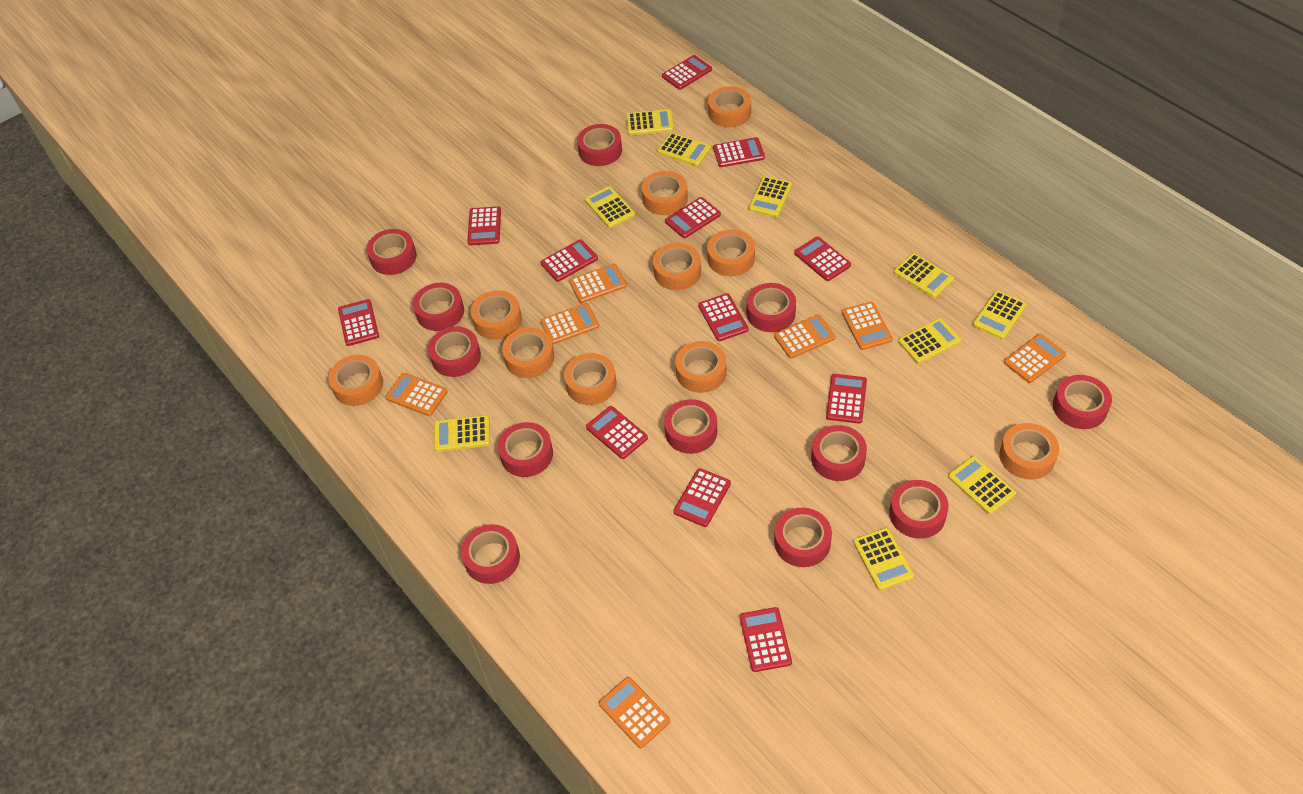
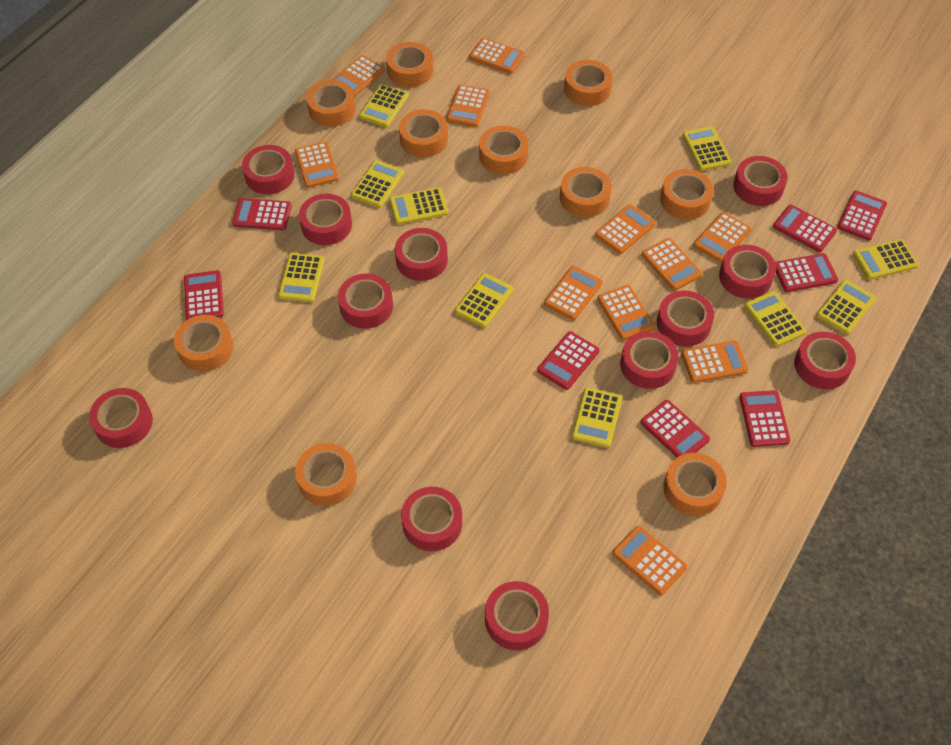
orange calculator: [385,373,448,416] [540,303,599,345] [569,263,627,303] [599,677,670,748] [774,315,836,359] [842,302,893,350] [1004,334,1066,383] = 7 -> [295,142,339,188] [332,55,385,97] [447,85,490,127] [469,38,525,74] [544,266,603,320] [595,204,655,254] [597,285,655,340] [612,526,687,595] [642,238,702,291] [681,340,748,383] [693,212,751,263] = 11
red calculator: [338,299,379,346] [467,206,501,245] [541,239,598,282] [586,406,648,459] [662,55,712,90] [665,197,721,238] [674,468,731,527] [698,293,748,341] [713,137,765,167] [740,607,792,672] [794,236,851,281] [826,374,867,424] = 12 -> [184,270,224,320] [232,198,292,230] [537,331,599,390] [640,400,710,457] [739,390,790,447] [773,205,837,252] [775,253,838,292] [837,190,887,240] = 8

